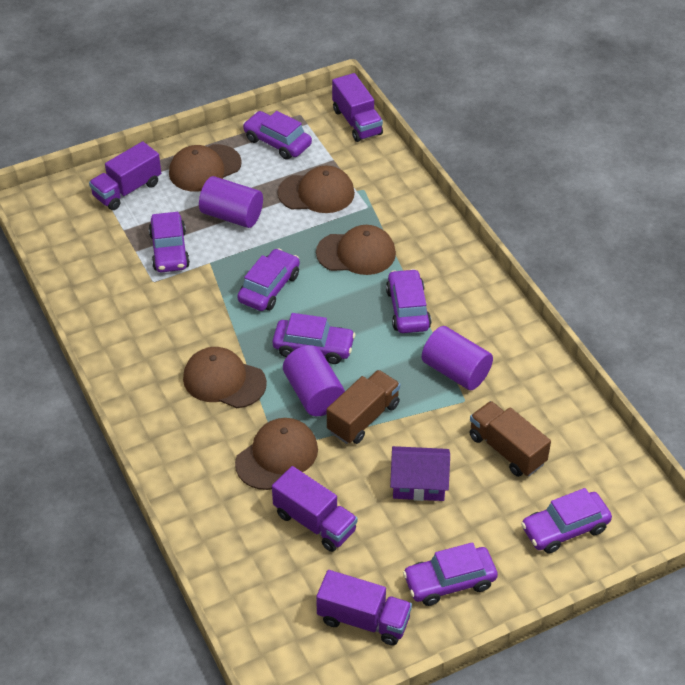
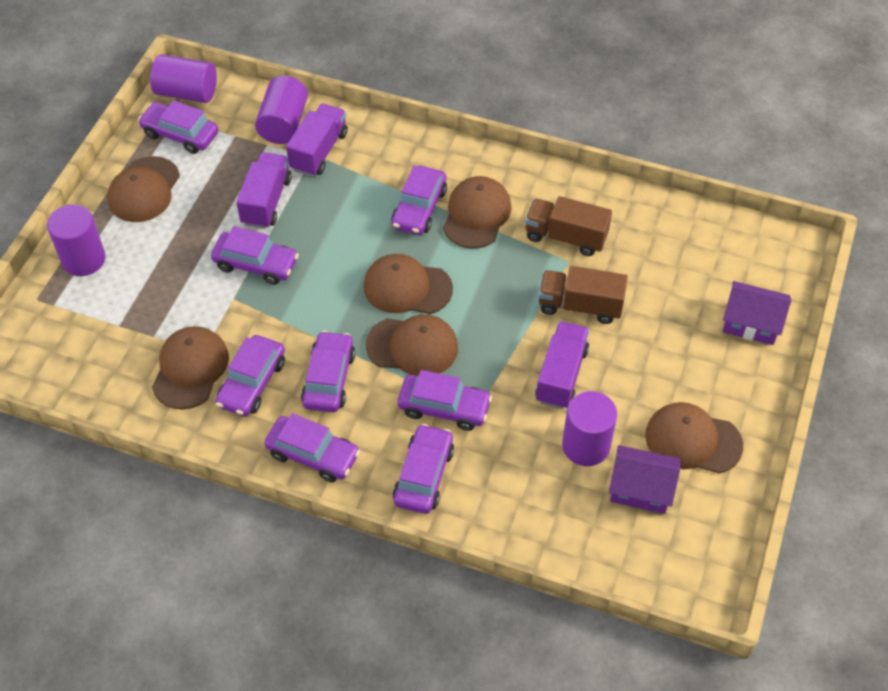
brown cap: [169,144,242,192] [183,347,267,408] [235,418,318,490] [278,166,355,213] [316,225,396,275] = 5 -> [107,156,180,222] [152,326,229,410] [363,254,453,314] [366,315,458,376] [443,176,512,249] [645,402,743,474] = 6
purple car: [149,212,190,272] [237,248,300,311] [243,111,312,160] [272,313,355,364] [386,269,431,333] [403,542,498,606] [521,488,612,554] = 7 -> [138,100,218,154] [211,226,299,285] [215,335,285,416] [264,413,360,482] [301,331,355,412] [391,166,447,235] [393,424,454,514] [398,370,492,431] = 8
purple cylinder: [199,176,263,228] [283,345,345,416] [422,326,493,390] = 3 -> [47,204,106,276] [150,54,217,103] [255,76,308,144] [562,391,617,466] = 4
purple house: [390,446,450,501] = 1 -> [609,445,680,514] [723,281,791,345] = 2
purple truck: [89,141,161,210] [272,466,358,552] [316,570,412,645] [332,73,383,142] = 4 -> [236,152,292,229] [286,103,348,177] [535,321,589,409] = 3

